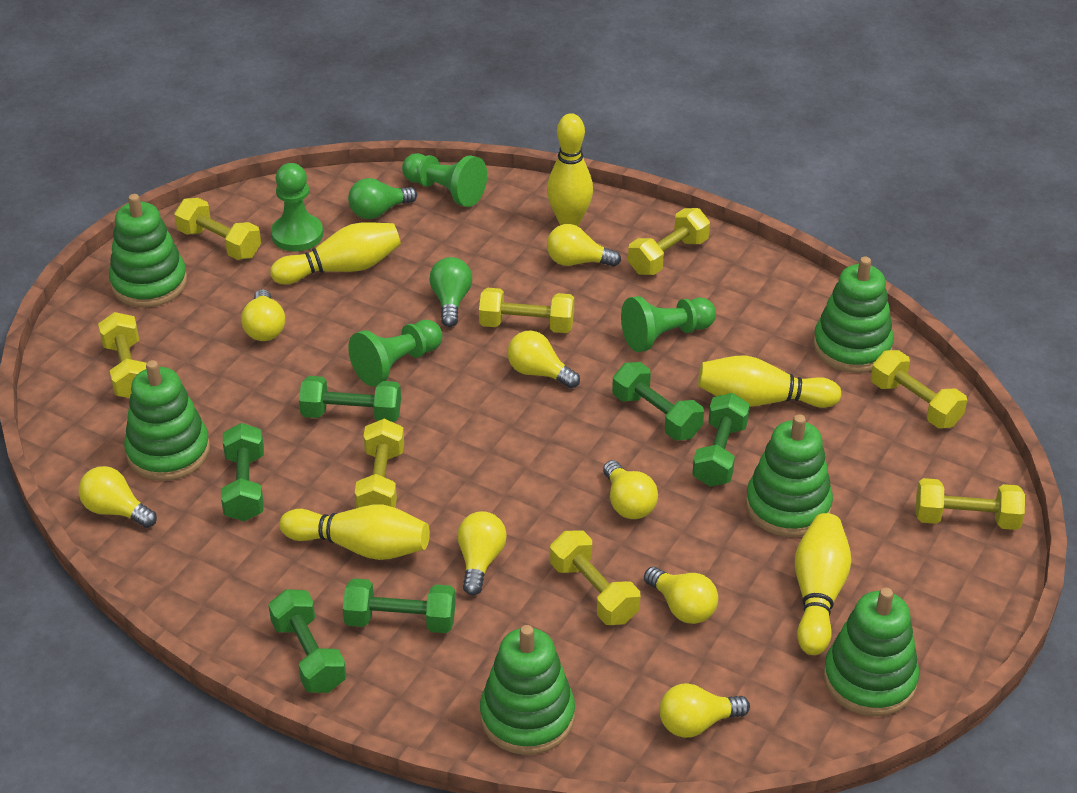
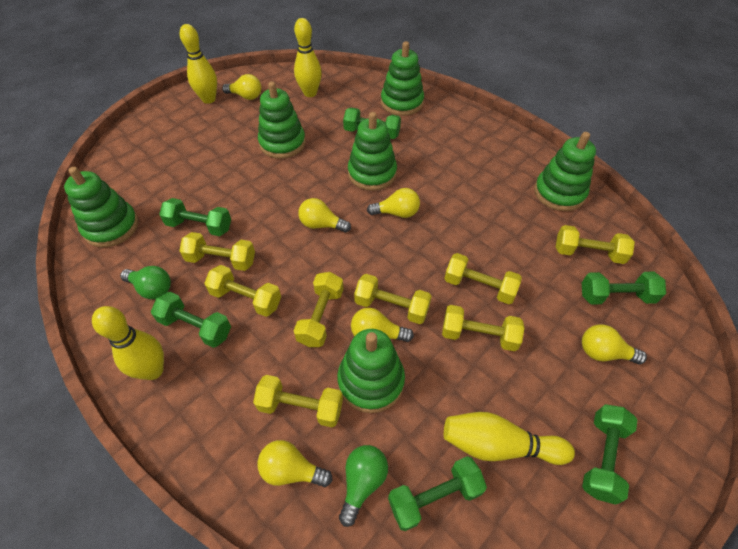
green pawn: [271,163,323,251] [348,320,443,386] [402,153,487,207] [621,296,716,352] = 4 -> none = 0
yellow bowling pin: [270,222,401,284] [280,505,430,560] [547,113,593,226] [698,356,841,408] [795,513,851,655] = 5 -> [92,306,164,380] [180,24,217,104] [294,18,322,97] [444,412,575,465] = 4
yellow light bulb: [79,466,157,528] [241,289,285,341] [457,511,507,595] [507,330,580,388] [547,224,621,267] [603,460,658,519] [644,567,718,624] [659,683,750,738] = 8 -> [222,74,261,100] [258,440,332,487] [298,198,351,233] [351,308,414,342] [367,188,420,218] [582,324,647,364] = 6

